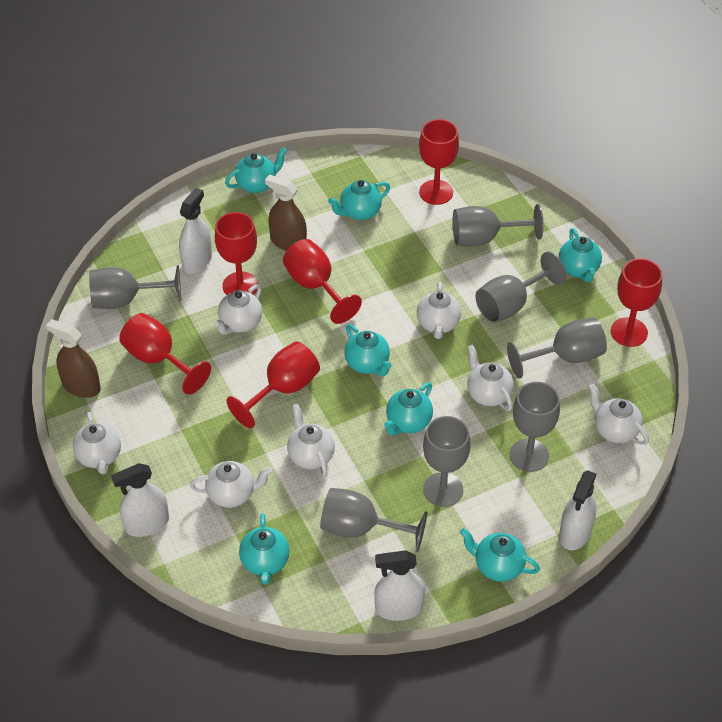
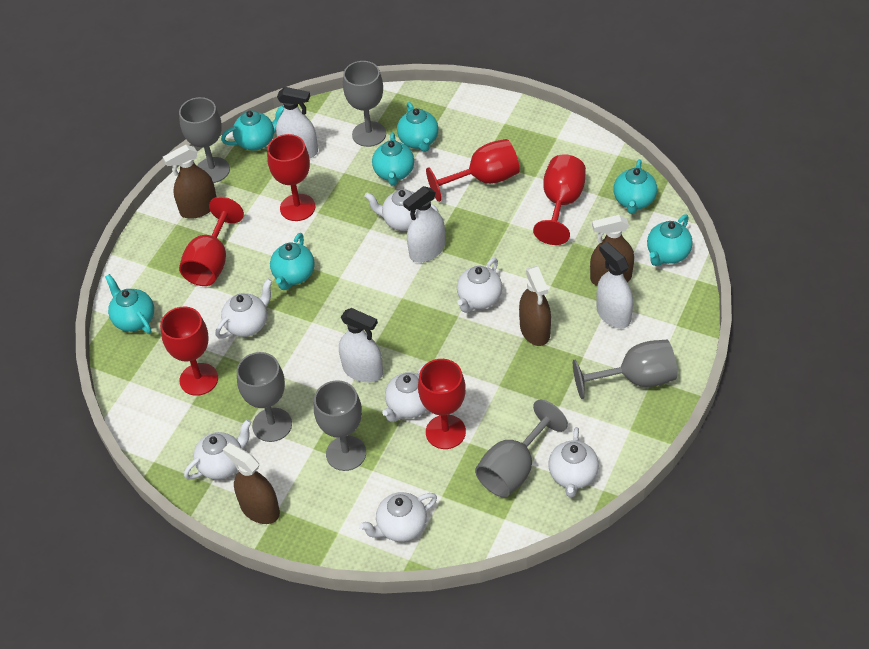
brown spray bottle: [46,319,101,398] [265,175,307,251] = 2 -> [163,145,216,219] [223,443,280,524] [519,266,551,346] [590,215,634,286] = 4
grey goblet: [89,265,182,309] [320,488,428,552] [423,416,471,507] [453,204,544,246] [475,252,566,323] [507,317,607,379] [509,382,560,472] = 7 -> [179,97,230,183] [237,352,292,442] [314,380,366,471] [343,61,386,147] [475,400,568,498] [573,340,677,399] = 6

